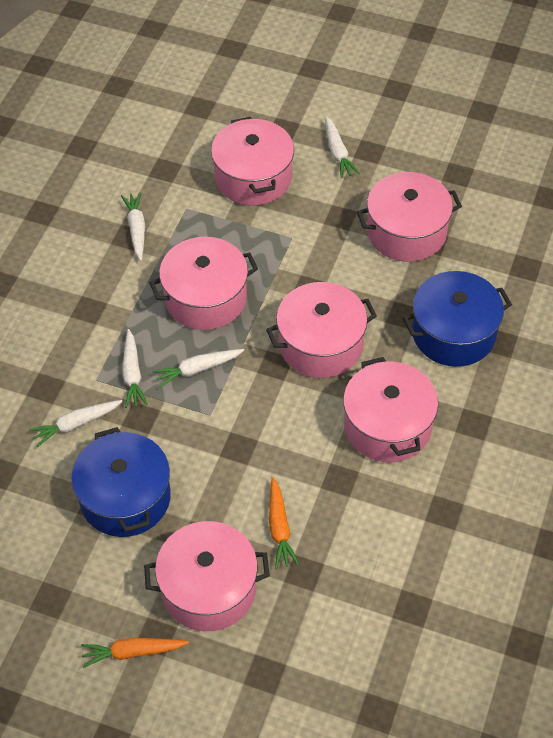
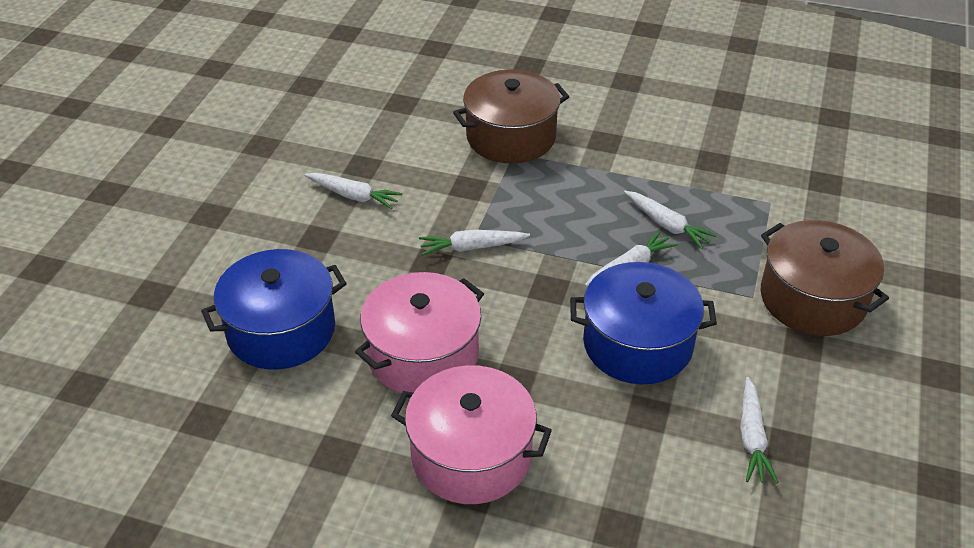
brown pot: none = 0 -> [453,69,569,163] [760,220,889,336] = 2
orange carrot: [81,638,189,668] [269,477,300,569] = 2 -> none = 0
pink pot: [144,521,270,631] [150,237,258,330] [211,117,294,206] [266,282,377,378] [343,357,438,462] [357,172,462,262] = 6 -> [355,272,484,393] [391,365,552,504] = 2

